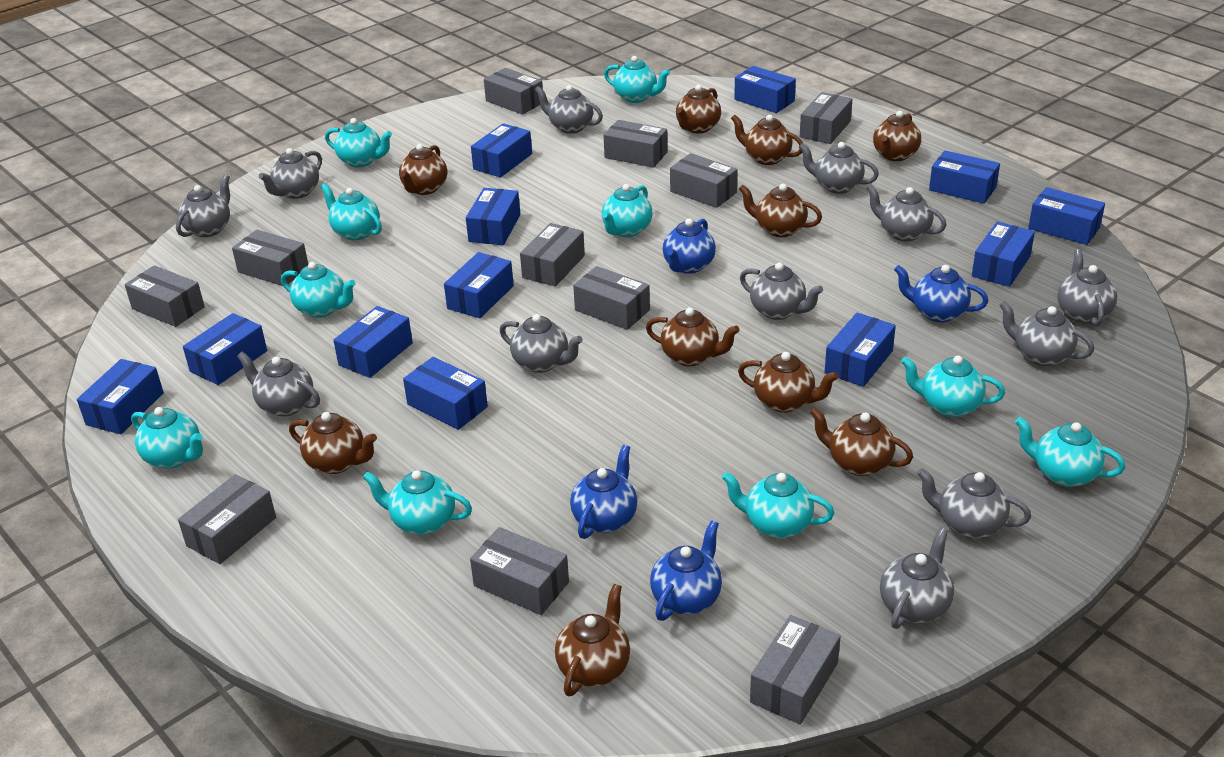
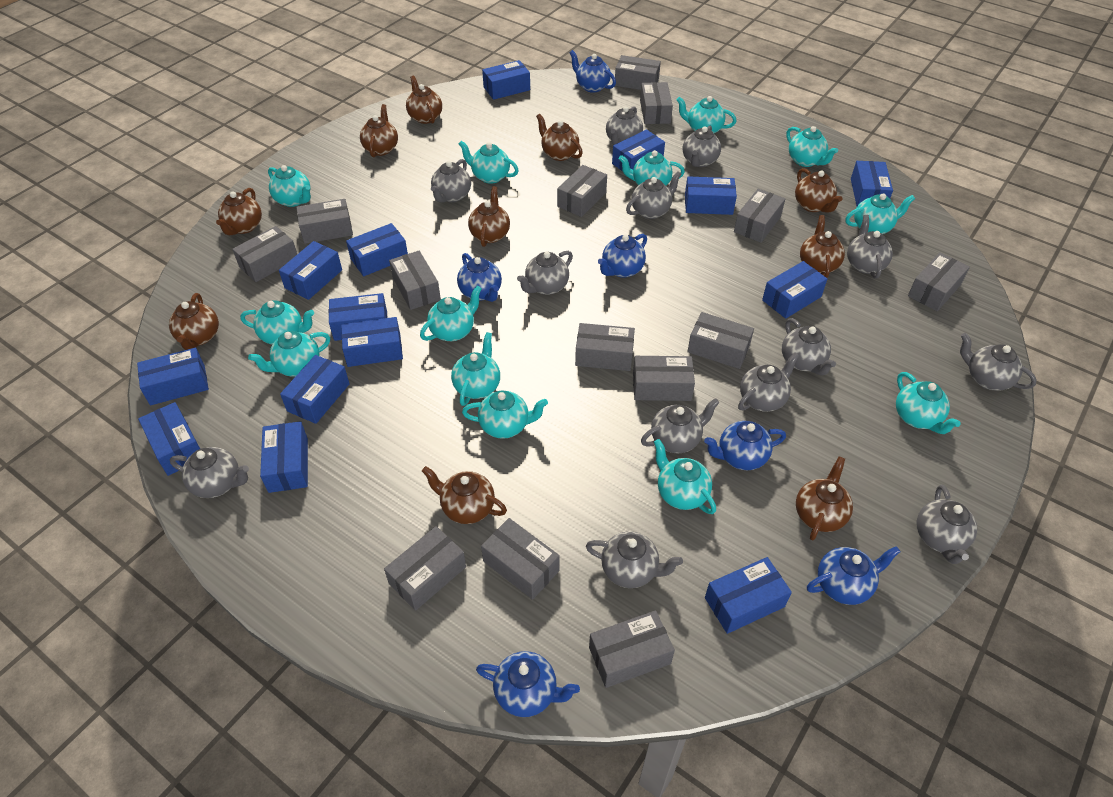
blue box: [77,359,164,434] [183,313,267,385] [333,306,413,378] [403,357,488,430] [444,252,514,318] [466,188,520,245] [471,123,532,177] [734,66,796,113] [825,313,896,387] [929,151,1000,204] [972,222,1035,287] [1028,187,1105,245] = 12 -> [137,348,209,405] [138,402,200,476] [260,421,308,493] [279,241,342,300] [280,355,350,424] [329,293,387,341] [341,317,403,367] [346,223,408,276] [482,60,530,100] [612,129,665,171] [685,176,737,215] [705,557,792,634] [762,261,827,319] [851,161,893,206] = 14
blue teapot: [570,445,637,539] [650,520,722,621] [663,219,716,274] [894,265,988,322] = 4 -> [457,253,502,302] [476,651,580,717] [569,50,616,93] [598,234,647,278] [704,421,786,470] [807,546,900,605] = 6
grey box: [125,265,205,327] [178,474,276,564] [232,230,308,286] [470,527,569,615] [484,68,543,115] [520,223,585,287] [573,266,650,330] [603,120,668,168] [670,153,738,208] [750,615,841,724] [800,92,852,144] = 11 -> [232,226,297,282] [296,199,353,244] [384,526,466,611] [389,251,441,310] [481,518,560,600] [557,165,607,217] [575,323,635,371] [589,610,675,688] [615,55,661,90] [633,356,695,401] [640,82,673,124] [688,312,754,369] [734,189,785,243] [908,252,970,311] = 14
grey teapot: [176,174,230,237] [237,352,320,416] [259,148,322,199] [499,314,583,373] [535,85,603,134] [740,263,823,320] [799,142,879,194] [866,185,946,241] [880,527,954,629] [917,468,1031,538] [999,301,1094,366] [1057,249,1117,326] = 12 -> [170,447,249,498] [431,159,471,202] [517,251,573,295] [586,531,683,588] [606,106,643,145] [626,171,681,219] [641,398,719,453] [683,126,721,167] [738,352,799,412] [782,318,836,375] [847,215,893,278] [916,485,977,564] [960,333,1037,391] = 13
turquoise teapot: [131,407,203,469] [281,262,356,318] [320,183,382,240] [325,118,392,167] [363,470,472,535] [602,184,653,237] [604,56,670,103] [722,472,834,538] [901,356,1005,417] [1015,417,1125,487] = 10 -> [240,300,314,345] [248,331,330,377] [268,165,311,207] [420,285,482,341] [451,332,500,406] [459,141,519,184] [462,390,548,439] [619,150,685,186] [654,439,716,514] [676,96,736,133] [786,126,838,167] [846,193,915,234] [896,372,961,434] = 13

